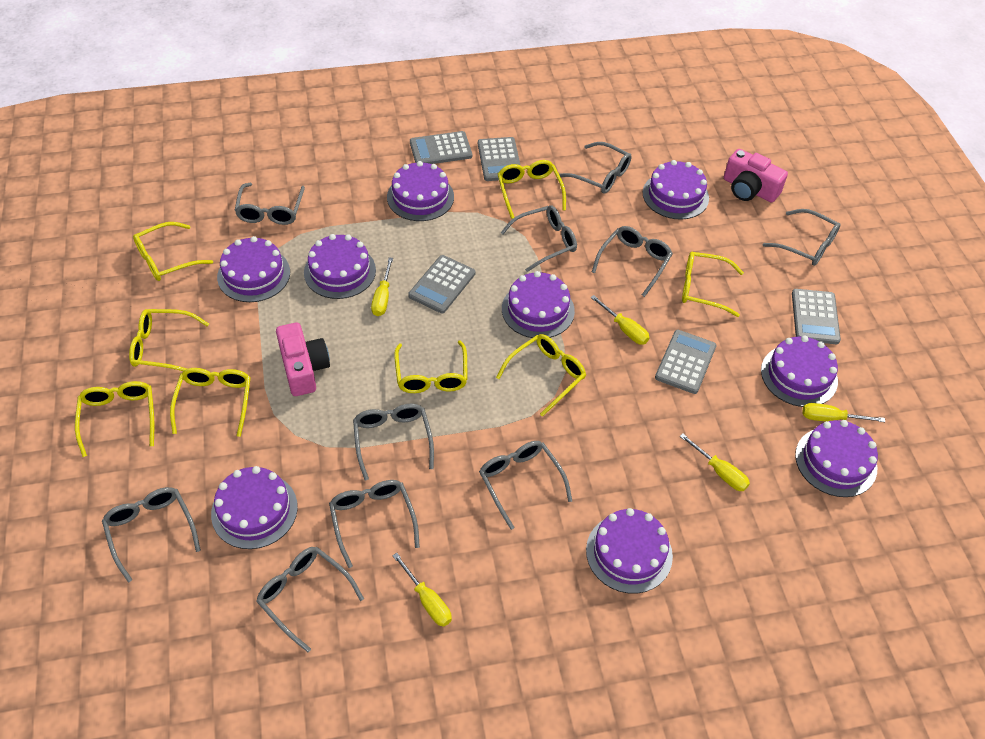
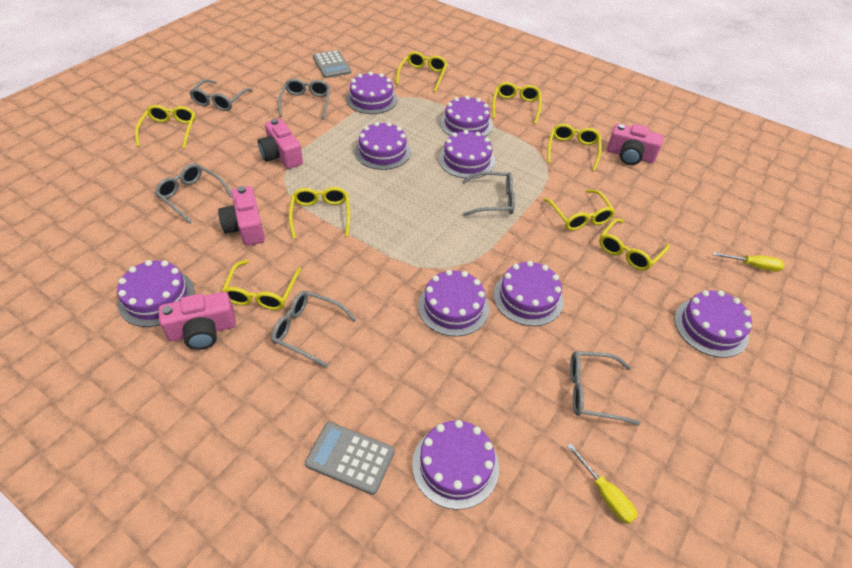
grey calculator: [408,255,475,313] [410,131,472,164] [478,137,521,181] [655,330,716,394] [792,289,841,344] = 5 -> [305,422,395,495] [313,50,351,78] = 2
grey glasses: [102,487,201,583] [234,183,305,225] [256,547,364,652] [329,480,420,568] [353,403,434,481] [479,441,572,530] [500,205,577,272] [559,142,632,194] [592,226,673,297] [763,209,841,266] = 10 -> [155,164,232,224] [189,79,253,111] [271,291,357,368] [278,78,330,119] [462,171,515,216] [570,351,640,425] = 6
pink camera: [276,322,330,396] [724,149,788,203] = 2 -> [159,292,236,350] [218,186,265,246] [258,119,303,169] [607,124,663,165] = 4
yellow screwdriver: [371,257,393,316] [392,553,452,627] [590,295,649,345] [679,433,750,491] [802,403,885,422] = 5 -> [567,443,637,524] [713,252,785,272] = 2

